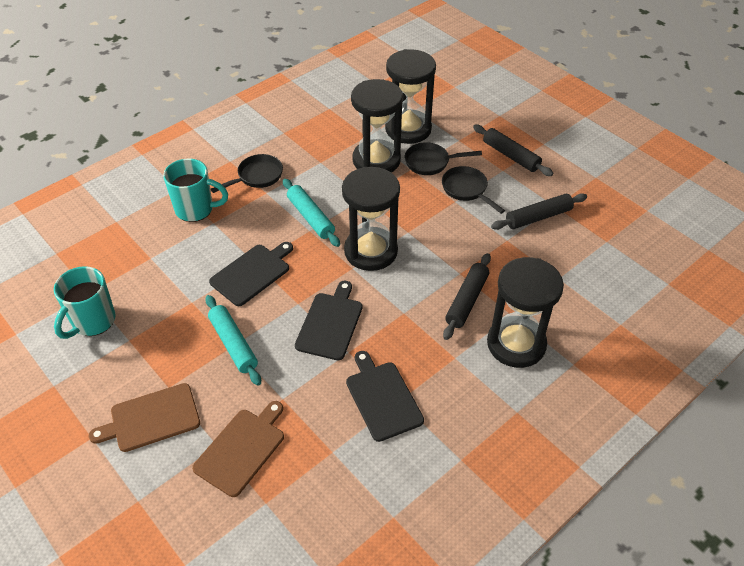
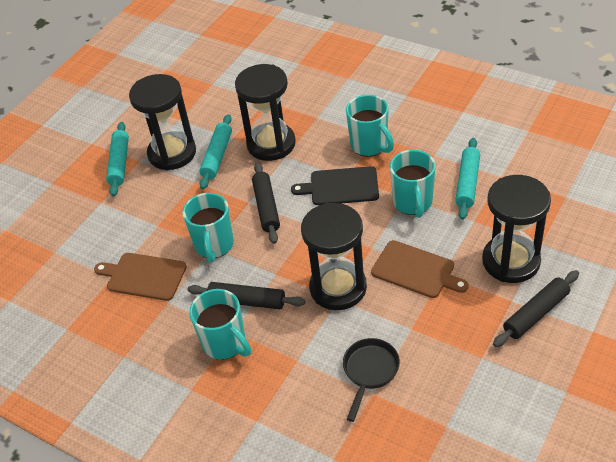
black cutting board: [209,242,293,306] [295,281,362,360] [346,351,424,442] = 3 -> [291,166,379,205] = 1
black pan: [210,154,283,193] [405,142,482,175] [442,166,505,214] = 3 -> [343,338,400,422] = 1
turquoise mug: [54,266,116,339] [163,159,228,222] = 2 -> [182,193,234,263] [189,289,251,360] [346,95,394,157] [390,150,436,218] = 4
turquoise rolling pin: [205,295,261,386] [283,179,340,247] = 2 -> [106,122,129,196] [199,114,232,189] [455,138,480,220] = 3

